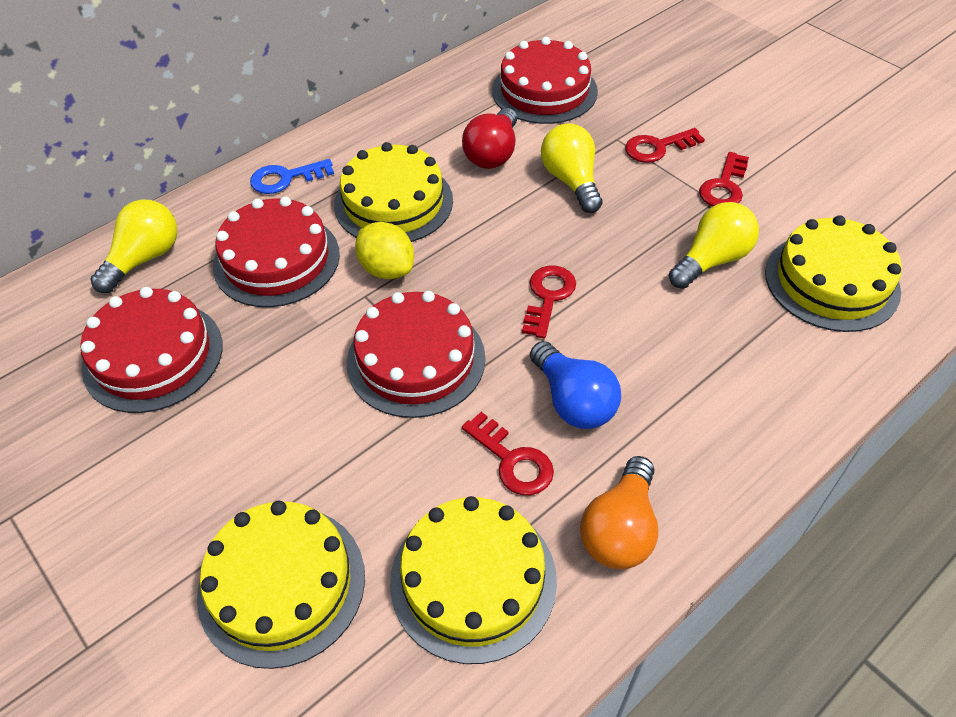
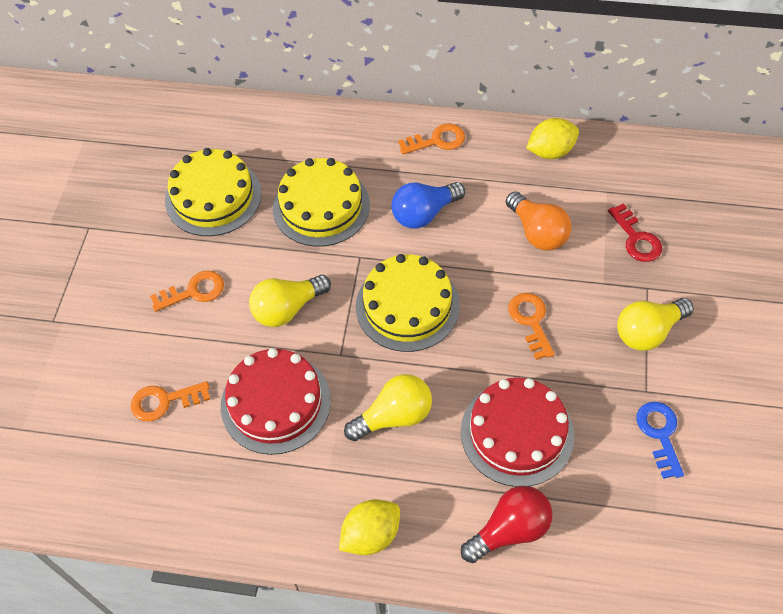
orange key: none = 0 -> [131,381,210,421] [150,271,224,312] [398,124,465,155] [508,293,555,360] = 4
red cake: [80,287,223,413] [213,197,340,307] [347,291,486,418] [492,37,598,124] = 4 -> [221,348,331,455] [461,378,574,487] = 2
red key: [462,412,554,495] [522,265,576,338] [625,128,705,163] [699,152,749,206] = 4 -> [608,203,662,262] = 1
yellow cake: [197,501,365,669] [334,142,453,242] [390,496,557,664] [765,215,902,332] = 4 -> [165,148,262,236] [273,158,370,247] [356,254,460,352] = 3
yellow lemon: [355,222,414,279] = 1 -> [339,500,400,555] [526,118,579,159] = 2

